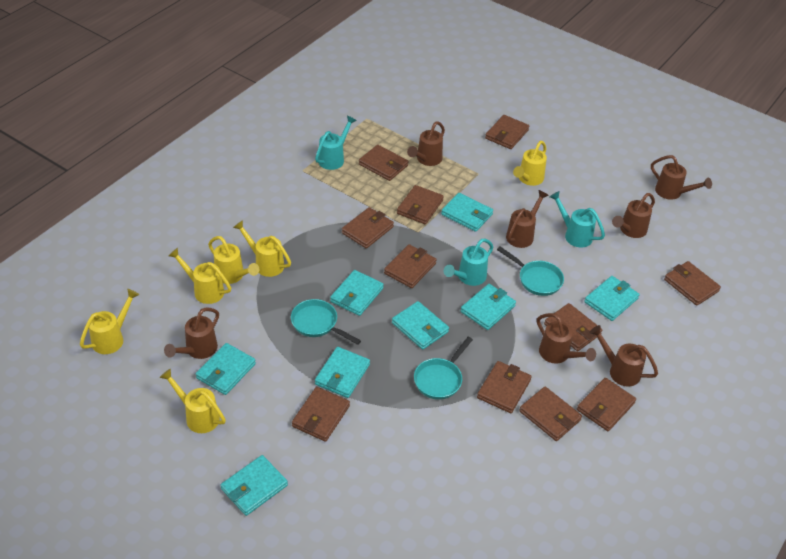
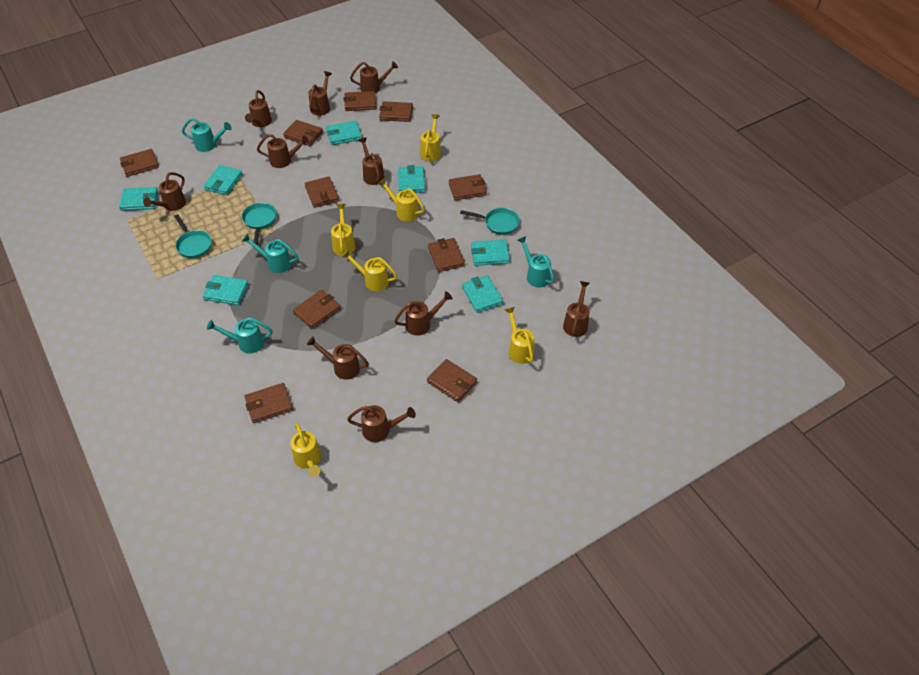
brown wallet: [292,387,350,442] [342,207,394,248] [359,145,409,181] [384,244,437,288] [397,185,444,224] [477,361,532,413] [485,115,529,149] [519,387,582,441] [544,303,602,351] [577,378,636,431] [664,261,721,306] = 11 -> [120,149,159,177] [244,383,293,423] [283,120,323,146] [293,290,341,329] [304,176,339,208] [344,91,376,111] [379,101,413,122] [427,359,477,402] [428,238,465,272] [449,174,487,200] = 10
brown watering can: [164,307,219,359] [407,121,445,166] [506,190,549,248] [537,313,596,364] [589,325,658,387] [612,193,655,238] [651,155,712,200] = 7 -> [143,172,186,211] [245,90,272,127] [257,134,309,168] [307,336,369,379] [308,71,332,116] [347,405,416,442] [350,61,398,93] [358,137,385,185] [394,291,453,336] [563,281,590,337] = 10
turquoise wallet: [196,343,256,395] [220,455,288,516] [315,347,370,398] [330,270,384,316] [392,301,449,350] [441,193,493,232] [461,284,516,330] [584,276,639,321] = 8 -> [119,187,158,211] [203,165,243,195] [203,275,249,305] [326,121,362,145] [398,165,425,193] [462,275,503,313] [471,240,510,266] = 7
turquoise watering can: [315,116,357,170] [444,239,493,286] [550,191,605,247] = 3 -> [182,118,232,152] [207,317,272,354] [242,234,298,273] [517,236,554,287] = 4

